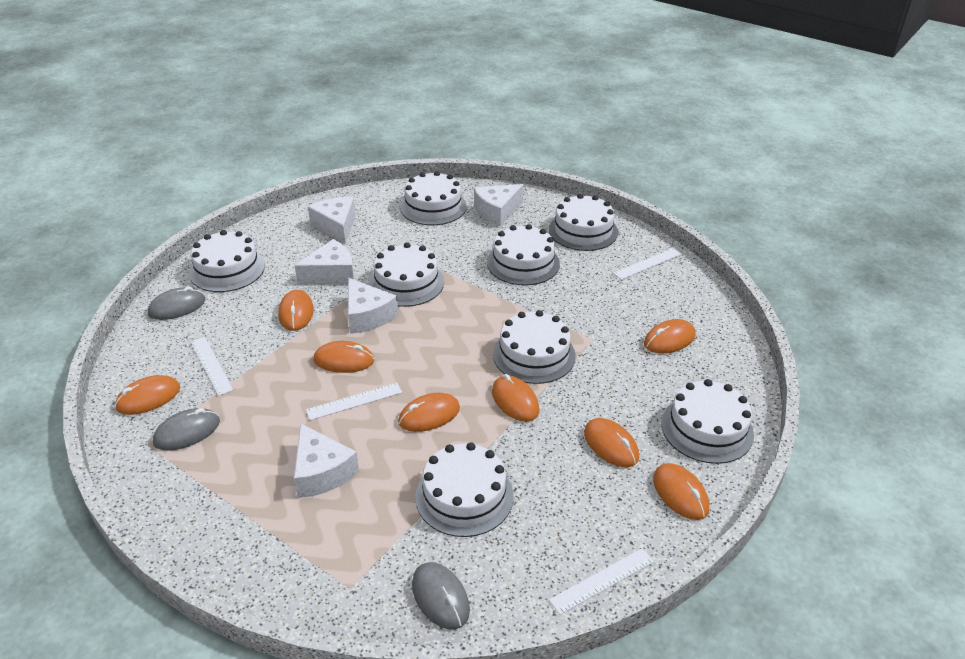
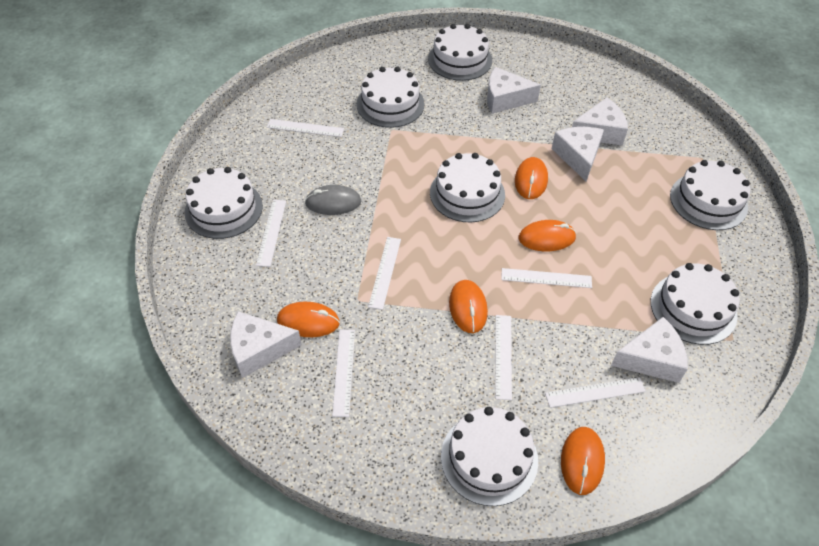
grey mouse: [148,286,205,320] [153,408,220,451] [412,562,470,630] = 3 -> [305,185,361,215] = 1
orange mouse: [114,375,180,415] [278,290,314,331] [314,341,374,373] [398,393,460,432] [492,374,540,422] [584,418,639,467] [644,319,695,354] [653,463,709,520] = 8 -> [277,302,340,337] [449,280,488,333] [515,157,548,199] [518,220,576,251] [561,427,605,495] = 5
white cake: [189,230,265,292] [369,242,444,307] [400,171,467,225] [415,442,514,537] [487,224,560,286] [493,310,576,384] [549,194,618,251] [661,379,754,464] = 8 -> [184,167,263,239] [356,67,425,128] [428,24,492,81] [430,153,505,222] [441,407,538,506] [651,263,740,345] [670,160,750,230] = 7
white ruler: [191,337,233,396] [306,383,402,420] [549,548,654,615] [613,248,682,280] = 4 -> [256,200,286,267] [267,119,344,137] [332,330,355,417] [368,237,401,310] [495,315,512,400] [501,268,592,288] [545,377,646,408] = 7

